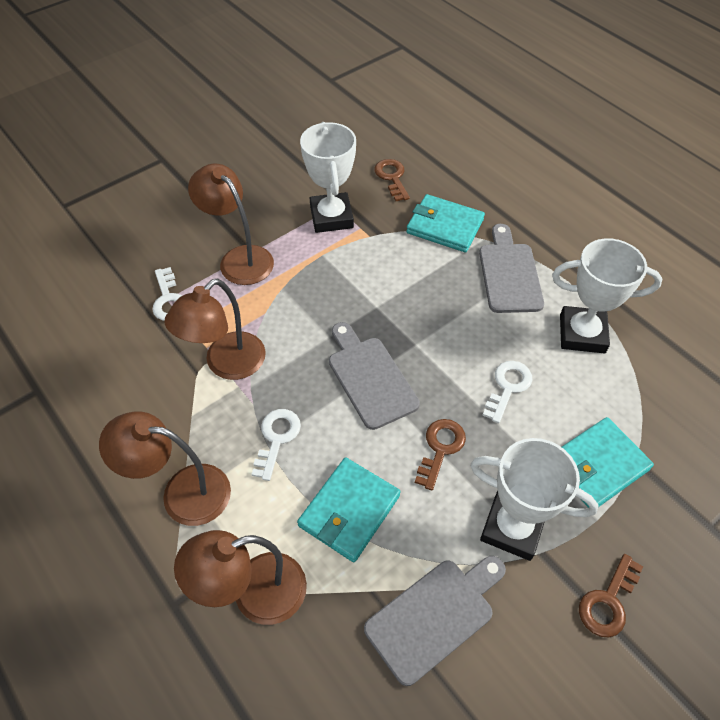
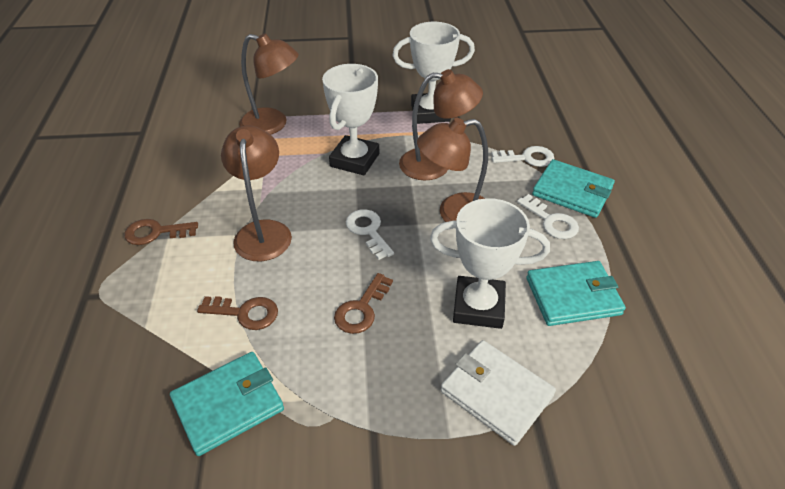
grey cutting board: [329,322,420,430] [364,556,506,686] [479,224,544,313] = 3 -> none = 0
white wallet: none = 0 -> [441,340,556,446] = 1

